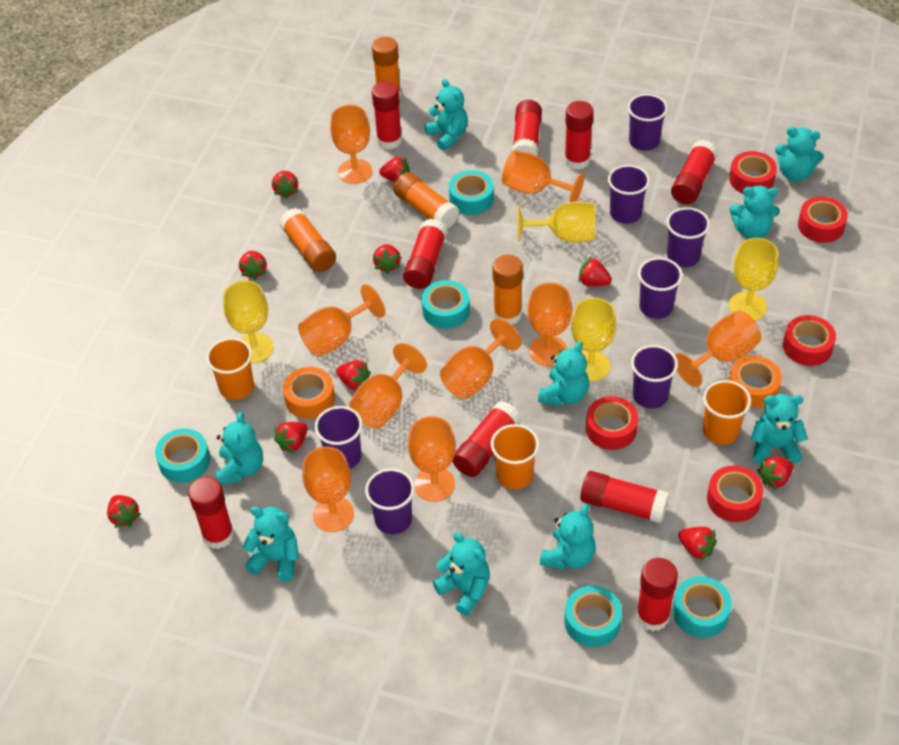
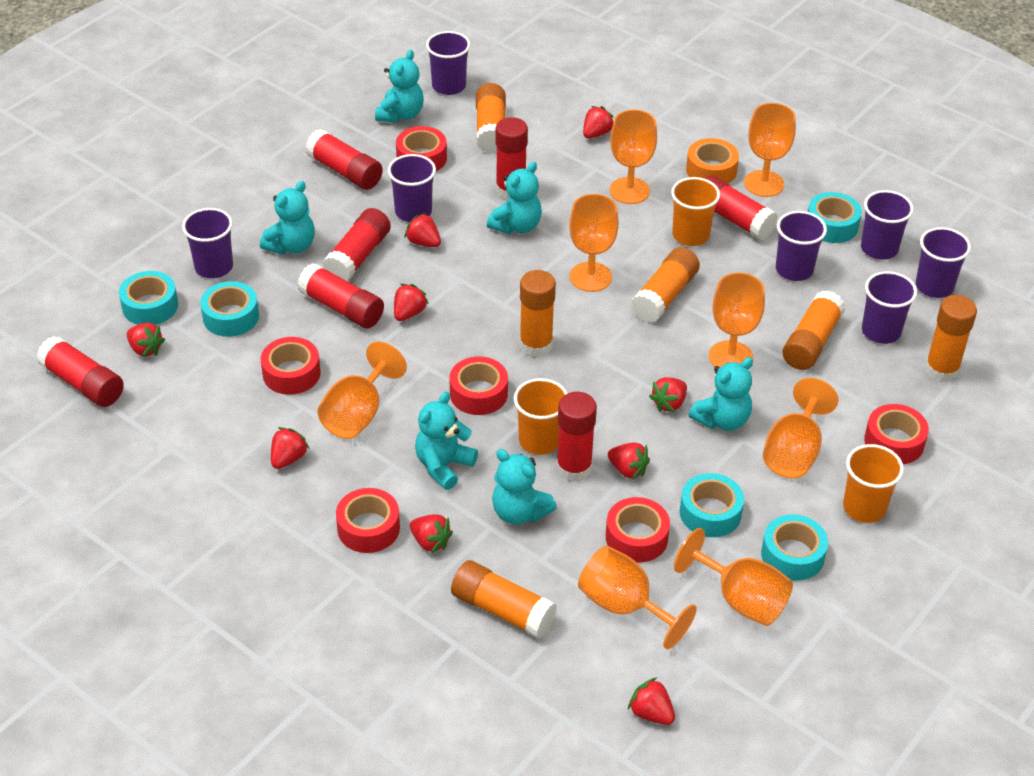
orange glue stick: [279,208,336,272] [372,37,401,99] [393,172,459,229] [493,254,523,325] = 4 -> [451,560,557,638] [476,83,506,153] [519,270,556,357] [631,247,700,323] [782,291,846,370] [925,295,977,382] = 6
orange goblet: [298,284,386,357] [302,446,354,532] [330,105,372,184] [349,343,427,429] [408,416,456,502] [440,318,522,399] [502,150,584,202] [528,283,572,366] [675,311,761,387] = 9 -> [317,341,407,439] [569,194,619,292] [578,546,697,649] [610,110,657,204] [674,528,793,626] [709,272,765,368] [744,103,796,197] [763,378,838,478] = 8
orange tape: [283,367,335,419] [729,356,782,408] = 2 -> [686,138,739,184] = 1
red glue stick: [188,477,234,549] [372,81,402,149] [403,219,447,289] [452,401,521,477] [512,100,542,156] [564,101,594,170] [580,471,669,524] [636,558,678,631] [671,140,718,204] = 9 -> [36,336,124,407] [297,263,384,329] [305,129,383,190] [322,208,391,281] [496,117,528,200] [556,392,597,482] [705,175,778,240] = 7
red strawberry: [107,495,141,528] [239,251,267,280] [272,171,298,199] [274,422,308,453] [336,360,371,391] [373,244,401,274] [379,156,410,182] [579,257,612,286] [678,527,717,561] [757,457,794,490] = 10 -> [127,323,165,357] [271,427,309,469] [394,284,429,321] [404,213,441,247] [410,514,453,553] [583,106,613,139] [608,443,650,480] [628,677,675,725] [649,377,687,412] = 9
red tape: [586,396,638,450] [707,466,764,522] [729,151,777,194] [783,315,836,366] [798,197,848,243] = 5 -> [261,337,321,395] [336,488,400,553] [396,126,447,171] [449,356,508,415] [606,497,670,563] [864,404,929,464] = 6
turquoise teddy bear: [216,412,263,485] [242,507,299,581] [424,79,468,151] [433,532,490,616] [538,341,589,406] [540,504,595,570] [729,186,780,239] [750,394,808,464] [775,127,824,181] = 9 -> [260,181,315,255] [375,50,424,123] [415,392,478,490] [487,162,542,234] [492,449,557,524] [689,357,753,431] = 6
yellow goblet: [223,280,273,363] [517,202,595,243] [571,297,616,381] [729,238,779,320] = 4 -> none = 0

